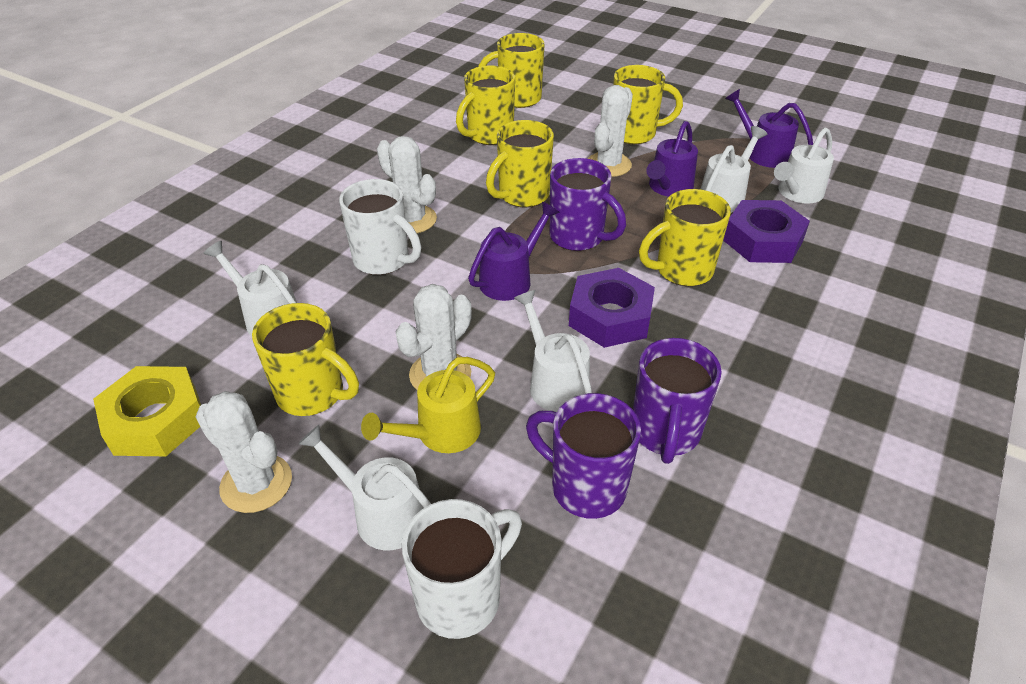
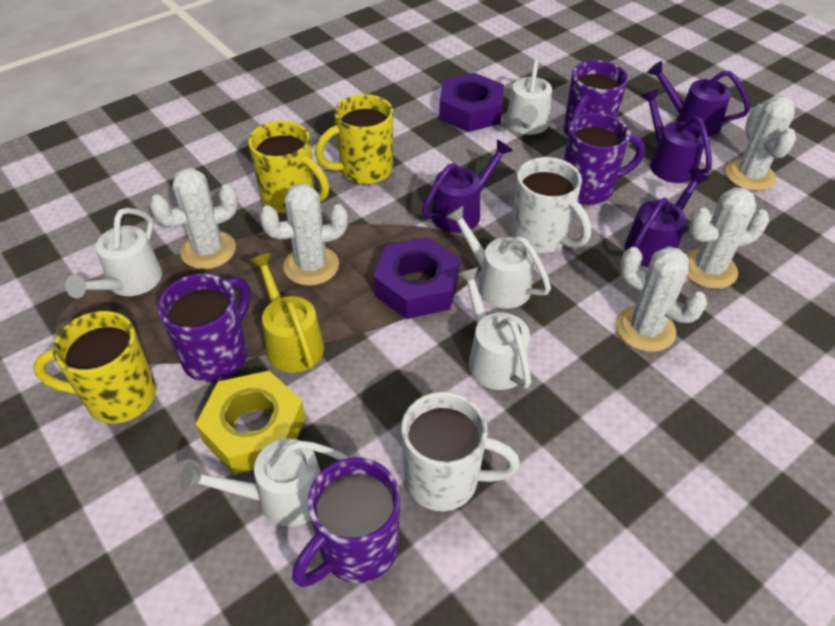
purple mug: [526,393,641,519] [550,158,626,251] [633,338,722,464] = 3 -> [158,274,251,382] [292,457,400,587] [564,60,628,137] [564,113,645,205] = 4
purple watering can: [468,202,559,301] [646,121,698,197] [725,89,813,168] = 3 -> [422,139,513,233] [625,169,709,267] [641,89,712,183] [647,61,750,137] = 4
white cactus: [196,391,292,513] [377,136,437,233] [395,284,472,390] [588,85,633,177] = 4 -> [149,168,238,269] [259,183,348,286] [616,246,707,352] [686,187,769,289] [725,95,796,191] = 5
yellow mug: [252,303,359,416] [456,66,515,145] [478,33,545,108] [486,120,554,207] [613,65,683,144] [639,189,731,286] = 6 -> [33,311,156,424] [248,121,329,214] [315,94,393,185] = 3

